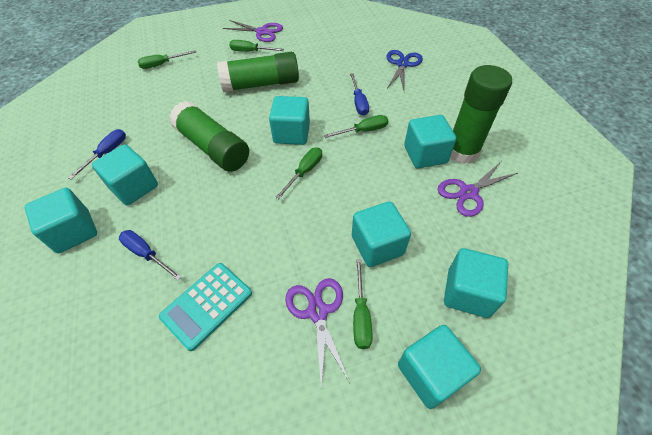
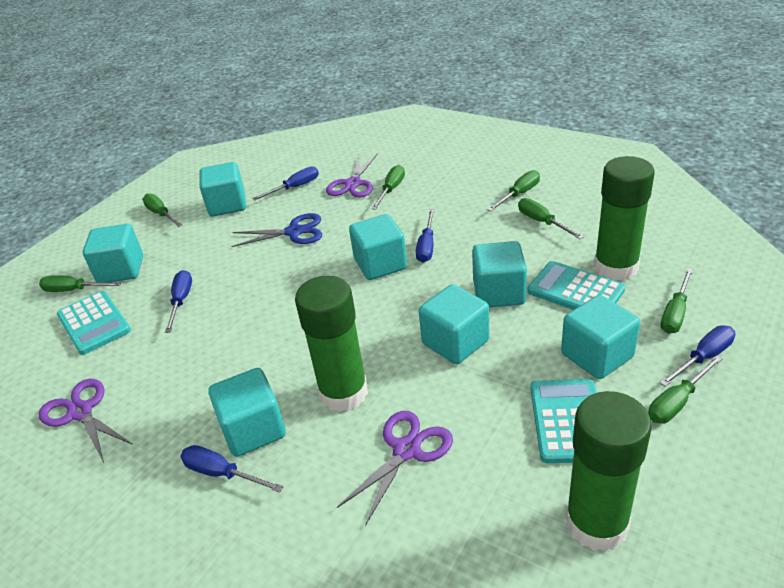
blue screwdriver: [68,129,126,180] [119,230,182,281] [350,73,369,116] = 3 -> [165,270,192,333] [180,445,283,493] [252,166,319,200] [416,209,435,263] [660,325,735,387] = 5
green screwdriver: [137,50,196,69] [229,40,284,52] [275,147,322,199] [324,115,388,138] [353,259,373,349] = 5 -> [39,275,122,292] [142,194,182,227] [371,165,405,210] [487,170,540,211] [518,198,584,239] [648,355,723,424] [661,268,693,334] = 7
turquoise calculator: [159,263,252,351] = 1 -> [57,291,131,355] [527,261,625,310] [530,379,597,463] = 3

